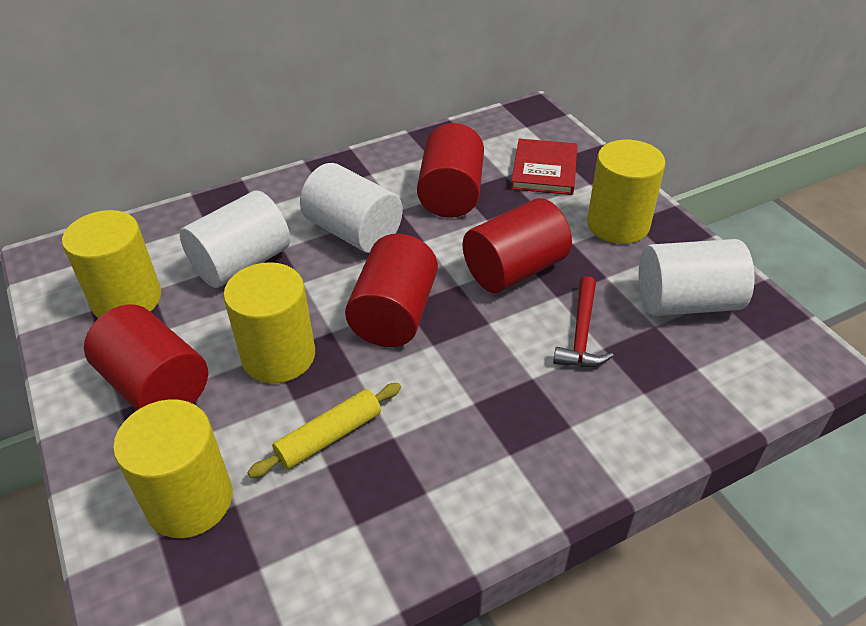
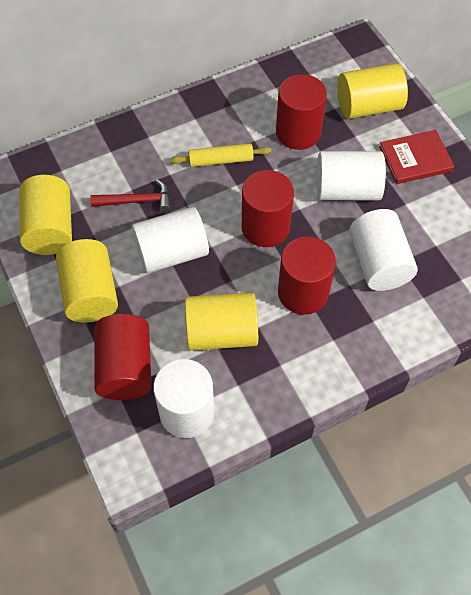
white cylinder: [180,191,290,288] [300,163,403,253] [638,239,755,316] = 3 -> [132,207,209,273] [153,359,215,438] [317,151,386,200] [349,209,418,291] = 4

